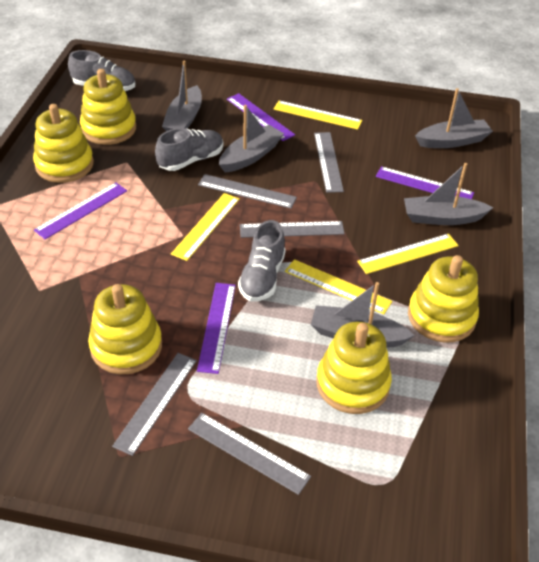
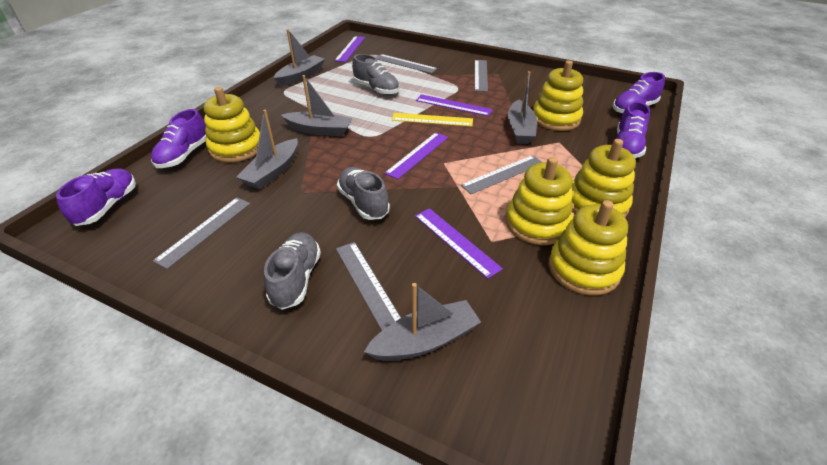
purple shoe: none = 0 -> [56,168,136,226] [151,109,207,168] [613,72,665,114] [616,101,650,158] = 4
yellow ruler: [171,193,240,261] [274,101,362,130] [285,259,392,314] [357,234,459,274] = 4 -> [392,113,473,127] = 1

